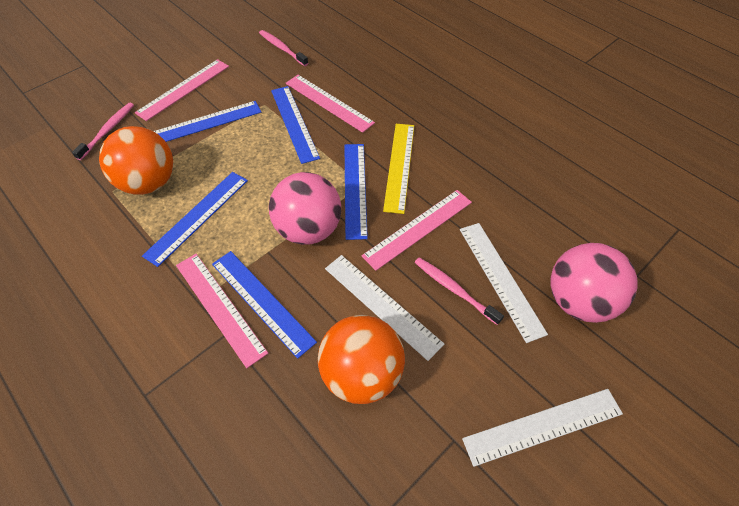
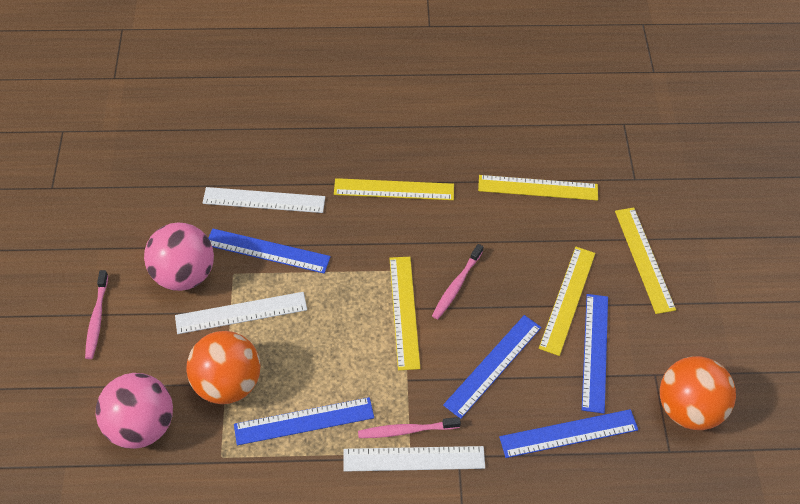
pink ruler: [135,59,229,121] [176,254,268,368] [286,75,375,133] [361,190,472,271] = 4 -> none = 0
yellow ruler: [383,124,414,214] = 1 -> [334,178,454,200] [389,257,420,370] [478,175,598,201] [539,247,595,356] [615,208,676,314] = 5

